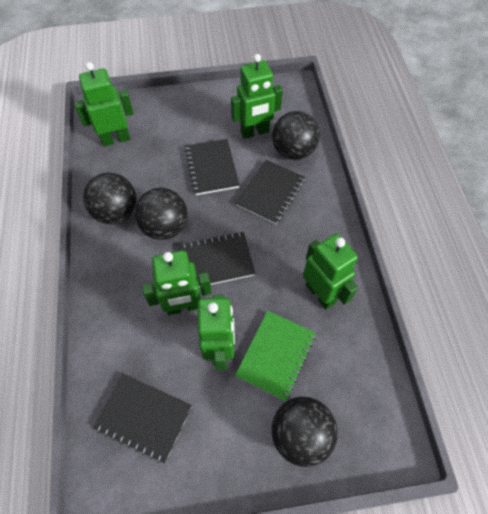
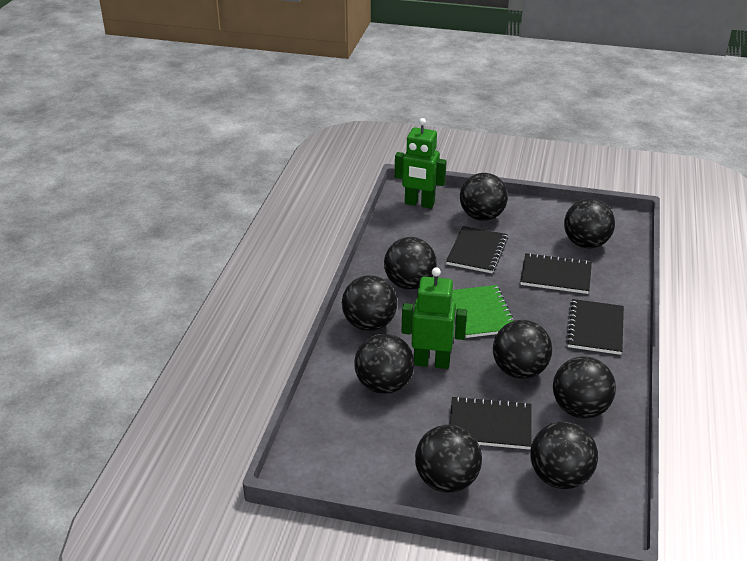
black ball: [83,173,137,224] [135,187,188,240] [272,111,320,160] [272,397,338,467] = 4 -> [342,275,397,331] [354,334,414,394] [384,237,437,290] [415,425,482,493] [460,173,508,221] [493,320,552,379] [530,421,598,489] [553,356,616,419] [564,199,615,248] = 9
green robot: [74,62,134,147] [142,250,212,315] [198,294,235,370] [231,54,283,139] [303,233,358,310] = 5 -> [395,118,447,209] [402,267,467,369] = 2

